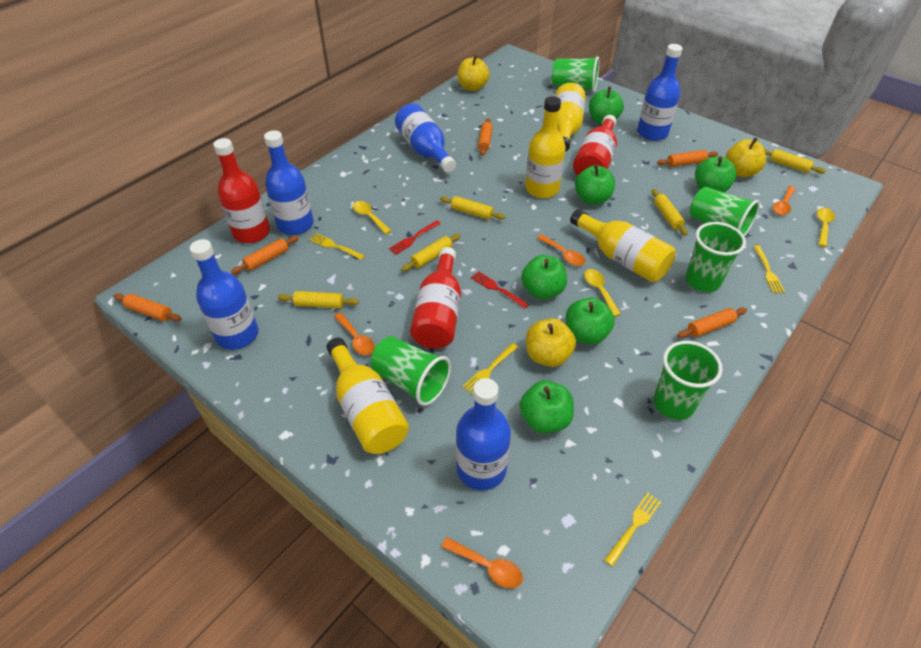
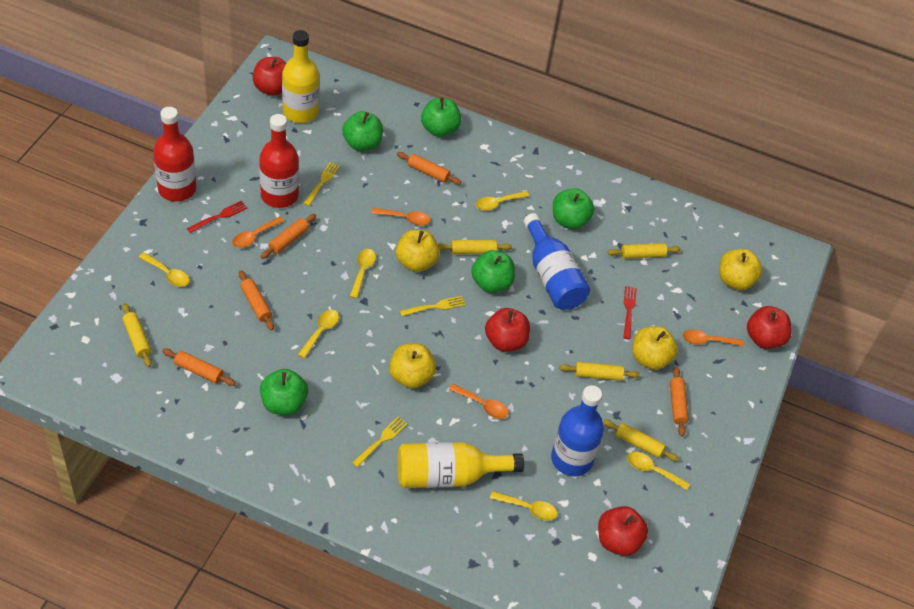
blue bottle: [190,239,259,350] [264,130,314,235] [395,104,456,173] [456,378,511,491] [637,44,683,141] = 5 -> [524,213,590,310] [551,385,604,476] = 2
green apple: [520,380,574,433] [521,255,567,299] [566,297,615,345] [575,164,615,205] [589,87,624,124] [695,156,736,192] = 6 -> [260,369,308,415] [342,111,383,151] [421,97,461,137] [471,250,515,293] [553,188,594,229] = 5
green cup: [371,336,451,406] [552,56,599,92] [654,341,723,420] [686,222,746,292] [690,187,760,237] = 5 -> none = 0
red apple: none = 0 -> [253,57,286,96] [485,308,530,352] [598,506,648,556] [747,306,792,349] = 4
red bottle: [213,138,270,243] [410,247,461,349] [573,115,617,176] = 3 -> [153,107,196,202] [259,114,299,208] = 2
yellow apple: [457,55,490,91] [526,318,576,367] [726,137,766,177] = 3 -> [389,343,436,389] [396,230,440,272] [632,326,678,370] [719,249,763,290] = 4
yellow bottle: [326,338,409,454] [525,96,566,198] [555,83,586,152] [570,209,676,282] = 4 -> [282,30,320,123] [397,442,524,488] = 2
yellow fork: [309,233,365,260] [463,343,518,394] [604,493,661,567] [753,245,785,293] = 4 -> [303,162,340,206] [352,417,408,468] [400,296,465,316] = 3
yellow spoon: [353,201,391,234] [584,269,621,317] [817,208,835,247] = 3 -> [139,252,189,287] [298,310,339,359] [350,249,376,299] [476,191,530,211] [490,491,557,521] [627,452,690,490] = 6

